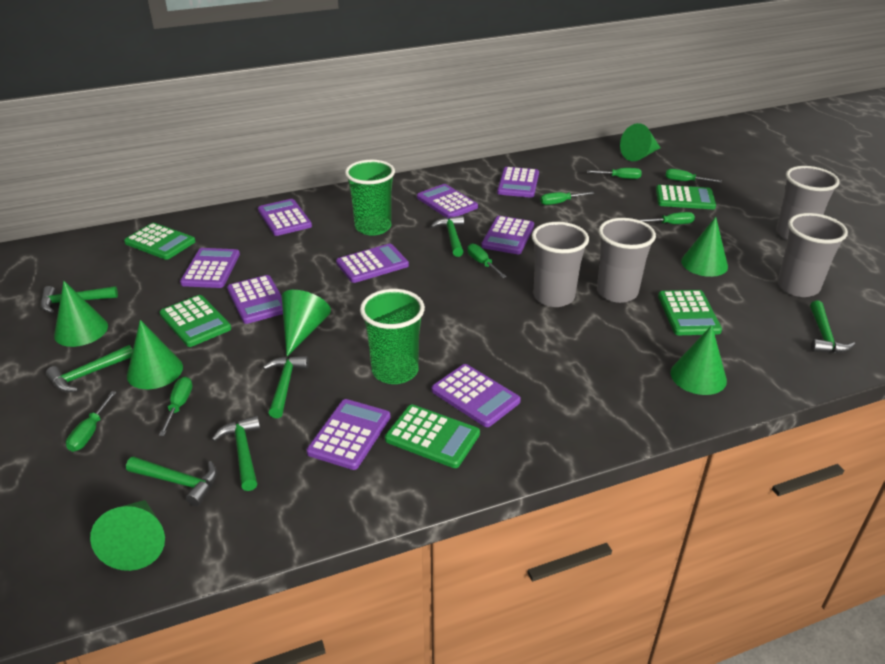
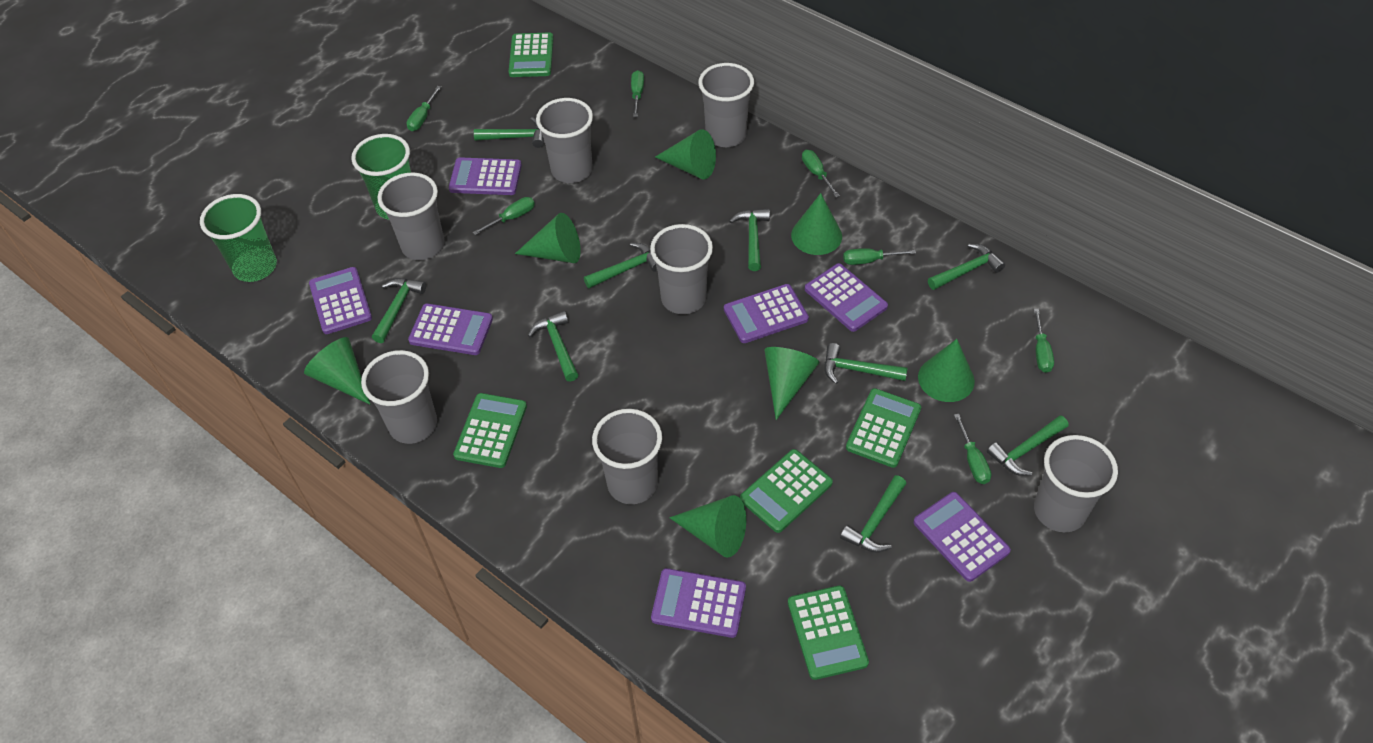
green hammer: [41,286,118,313] [46,345,133,392] [126,456,217,506] [212,416,260,491] [263,356,309,418] [431,215,464,257] [810,300,855,353] = 7 -> [372,278,426,343] [474,117,544,148] [528,311,578,382] [584,243,657,288] [729,209,770,271] [824,343,908,384] [840,475,907,553] [928,244,1005,290] [987,415,1068,476] = 9
grey cup: [532,222,589,307] [597,218,656,303] [776,166,840,240] [778,213,848,297] = 4 -> [361,350,437,444] [377,173,445,260] [536,98,593,183] [592,409,662,504] [650,224,713,314] [698,63,754,147] [1034,435,1118,532] = 7
purple calculator: [180,248,240,288] [227,275,283,324] [258,199,312,236] [306,399,391,470] [336,244,409,283] [417,184,478,219] [432,364,521,427] [481,216,534,254] [497,167,539,198] = 9 -> [309,267,372,334] [408,303,493,355] [449,157,522,195] [651,568,746,638] [724,284,809,343] [805,263,888,332] [913,492,1011,582] = 7

